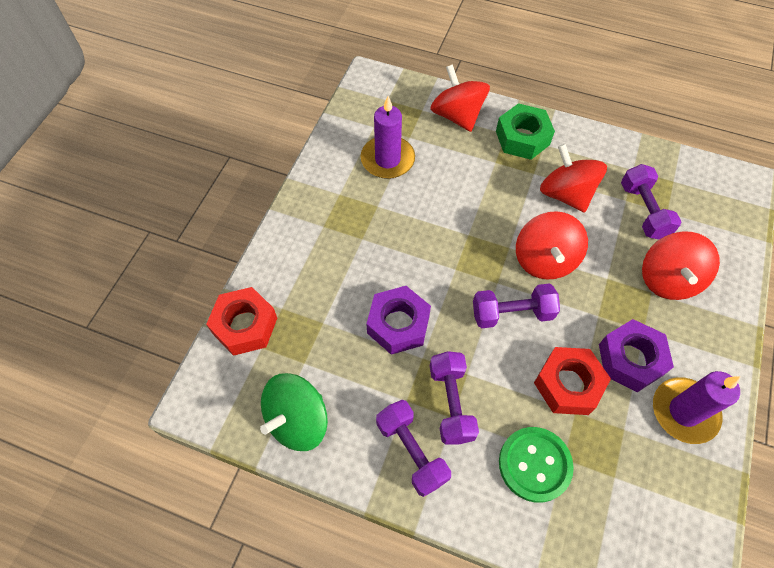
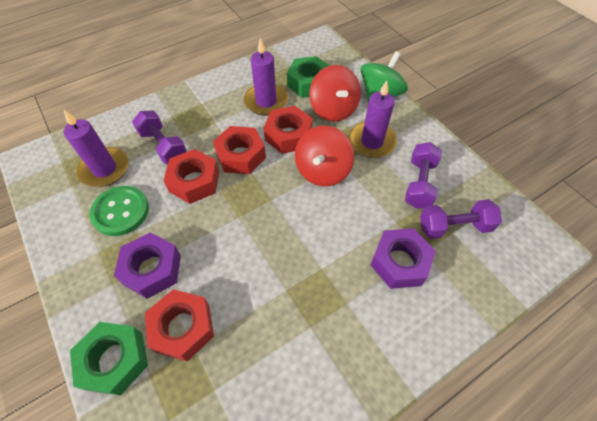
green nut: [496,103,555,160] = 1 -> [70,322,148,396] [287,56,329,98] = 2
purple candle: [361,96,415,179] [653,371,741,444] = 2 -> [64,110,129,187] [244,38,288,116] [349,80,397,158] = 3
purple dumbbell: [376,400,451,497] [430,351,479,445] [473,283,560,328] [621,164,681,239] = 4 -> [132,111,187,164] [405,142,442,209] [420,199,502,239] = 3
red nut: [206,287,277,356] [534,347,611,415] = 2 -> [145,289,214,361] [163,149,219,204] [213,126,266,174] [264,106,313,154] = 4
red spinning top: [430,64,490,132] [516,211,588,280] [540,144,607,213] [642,231,720,300] = 4 -> [295,126,354,186] [309,65,361,122] = 2

